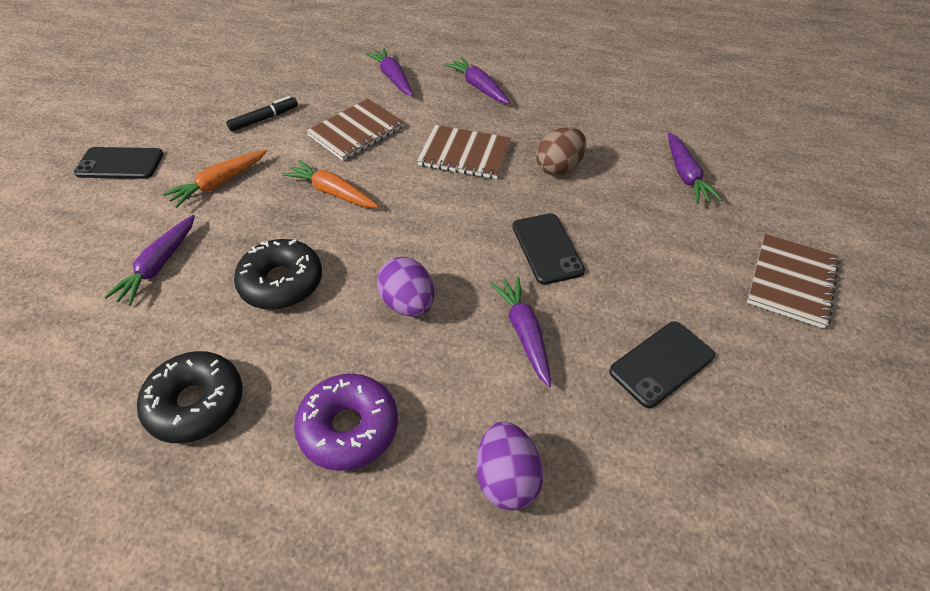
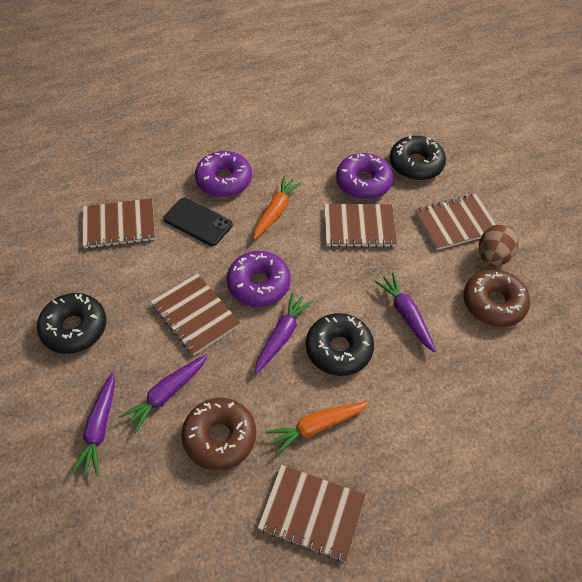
black donut: [137,351,243,443] [234,239,322,310] = 2 -> [37,293,107,354] [306,313,374,376] [390,135,446,180] = 3
black marker: [226,96,298,132] = 1 -> none = 0
black phone: [74,147,163,179] [512,213,585,285] [609,322,715,408] = 3 -> [163,198,233,246] = 1
brown donut: none = 0 -> [182,398,256,470] [464,269,530,327] = 2
brown notebook: [306,99,404,161] [417,125,511,179] [747,234,840,329] = 3 -> [83,198,155,249] [151,273,240,356] [258,465,366,562] [324,204,397,247] [415,194,496,250] = 5
purple carrot: [104,215,195,306] [365,48,413,96] [445,57,510,104] [490,276,551,387] [668,132,722,204] = 5 -> [71,372,115,476] [119,354,208,433] [255,292,313,374] [374,273,436,352] = 4
purple donut: [294,374,398,471] = 1 -> [195,151,252,197] [227,251,291,307] [336,153,393,200] = 3
purple egg: [377,257,434,317] [476,421,543,511] = 2 -> none = 0

